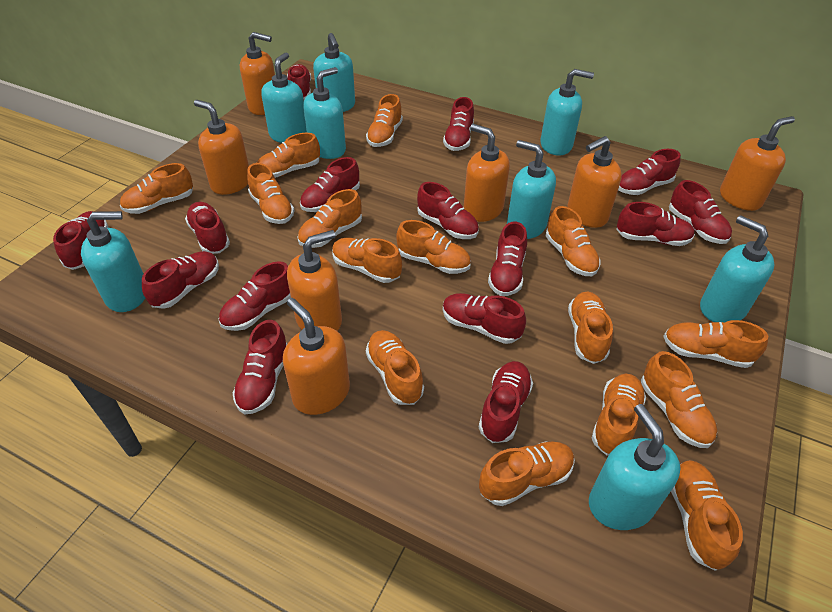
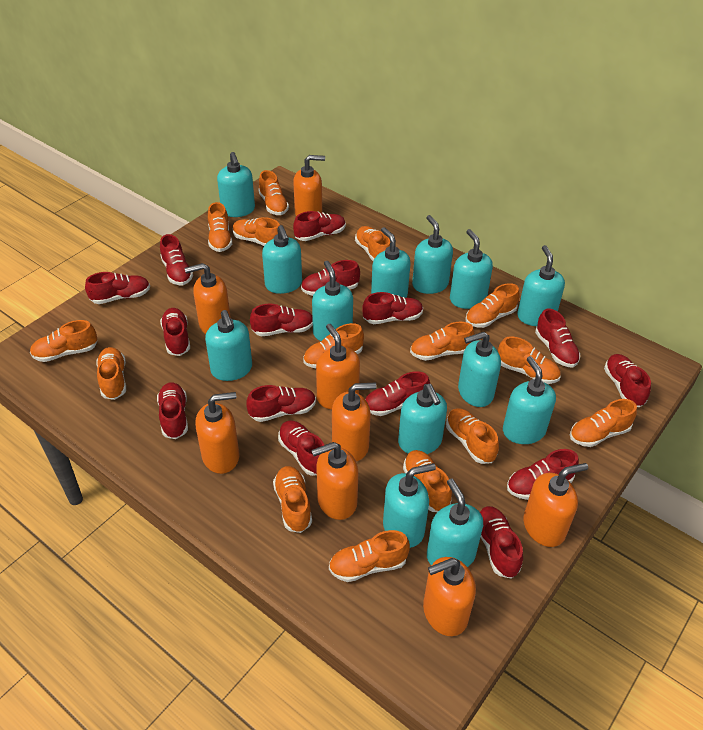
orange soap dispenser: [194,100,249,195] [240,32,275,115] [283,298,350,415] [287,230,342,331] [464,124,510,222] [567,136,622,228] [720,116,795,211] = 7 -> [185,263,231,334] [195,392,240,474] [293,155,325,216] [311,442,358,520] [316,324,360,410] [332,383,377,461] [423,557,476,636] [523,463,588,547] = 8
turquoise soap dispenser: [81,211,145,312] [261,53,307,143] [303,67,346,159] [313,33,355,112] [507,140,556,239] [540,69,594,155] [589,404,681,530] [700,215,774,322] = 8 -> [205,310,252,381] [217,152,255,217] [262,225,302,294] [312,261,353,341] [371,227,411,298] [383,463,436,548] [398,384,447,454] [412,215,453,294] [427,479,483,567] [450,229,493,309] [458,332,501,407] [503,356,556,444] [517,245,565,326] = 13

